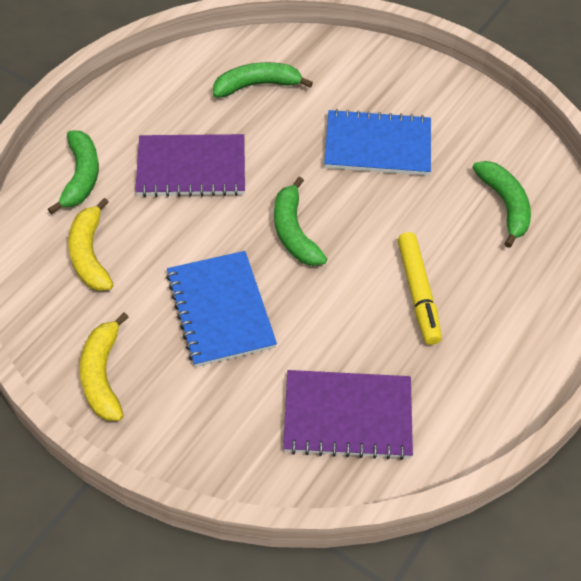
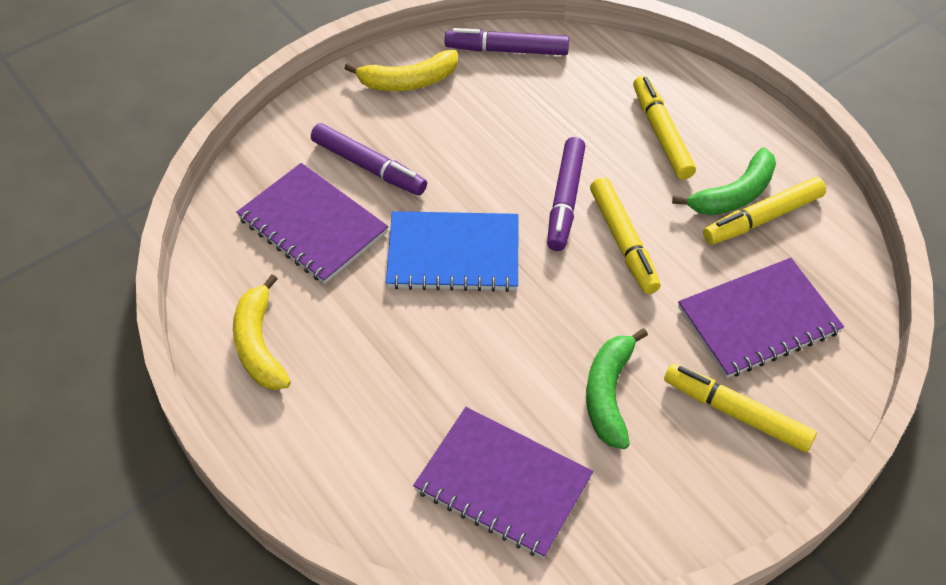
blue notebook: [166,251,277,367] [324,109,431,176] = 2 -> [386,211,518,292] = 1
green banana: [48,131,99,214] [213,62,313,98] [274,177,327,266] [472,161,531,248] = 4 -> [586,328,648,449] [672,147,776,215] = 2
purple marker: none = 0 -> [311,123,427,195] [445,28,569,55] [547,137,585,251] = 3
purple notebook: [135,134,245,197] [283,370,413,460] = 2 -> [236,163,389,284] [413,407,593,559] [678,258,844,378] = 3
yellow marker: [398,232,442,345] = 1 -> [590,177,661,294] [633,76,696,180] [664,364,817,453] [703,177,826,245] = 4

